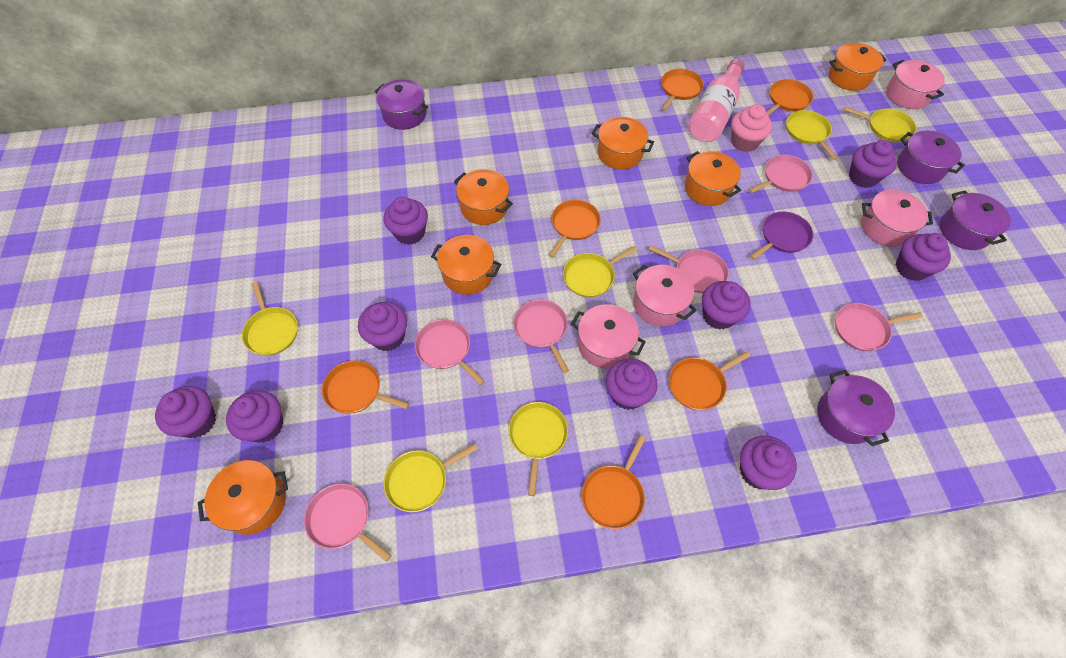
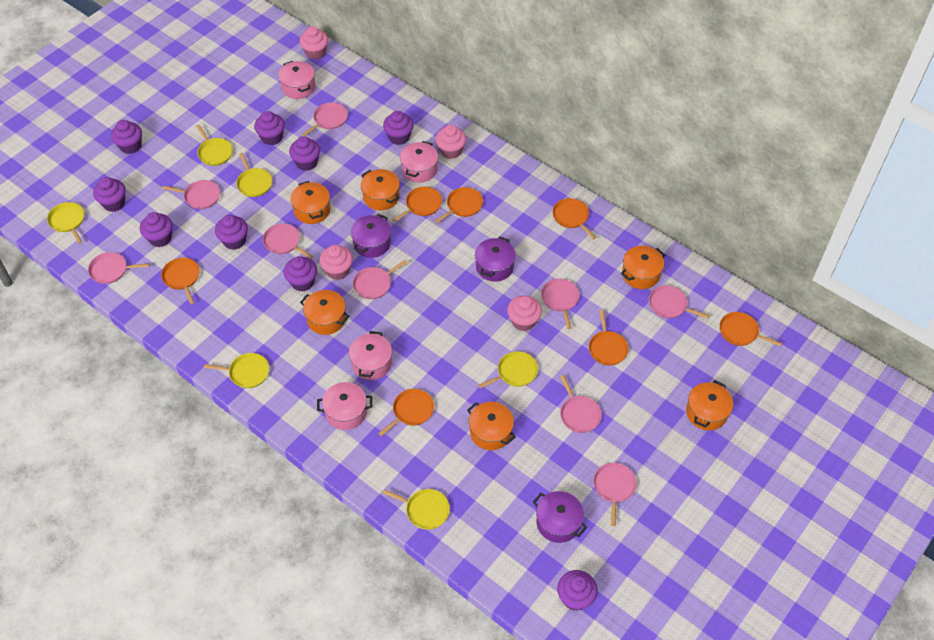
orange pan: [322,360,409,414] [549,200,601,258] [582,435,646,529] [661,69,704,111] [669,351,751,410] [766,79,814,115] = 6 -> [161,258,199,304] [378,389,434,436] [392,187,442,222] [434,187,483,223] [552,198,596,240] [589,309,629,366] [719,312,782,346] = 7
pink bottle: [688,59,745,142] = 1 -> none = 0
pink cupcake: [731,104,772,152] = 1 -> [300,26,328,60] [319,245,353,280] [435,125,466,159] [507,296,542,331] = 4
pink pan: [304,484,391,562] [415,319,485,385] [513,300,569,373] [649,245,729,293] [749,155,813,193] [835,303,923,351] = 6 -> [88,252,150,284] [162,180,220,209] [263,223,313,259] [302,103,348,136] [353,260,408,299] [541,279,580,329] [560,375,602,433] [593,463,637,526] [649,285,709,319] = 9
purple pan: [750,211,814,260] = 1 -> none = 0
purple pot: [375,79,428,130] [817,370,895,446] [897,131,965,184] [940,190,1011,250] = 4 -> [351,214,391,258] [475,236,516,282] [533,491,587,543] = 3

